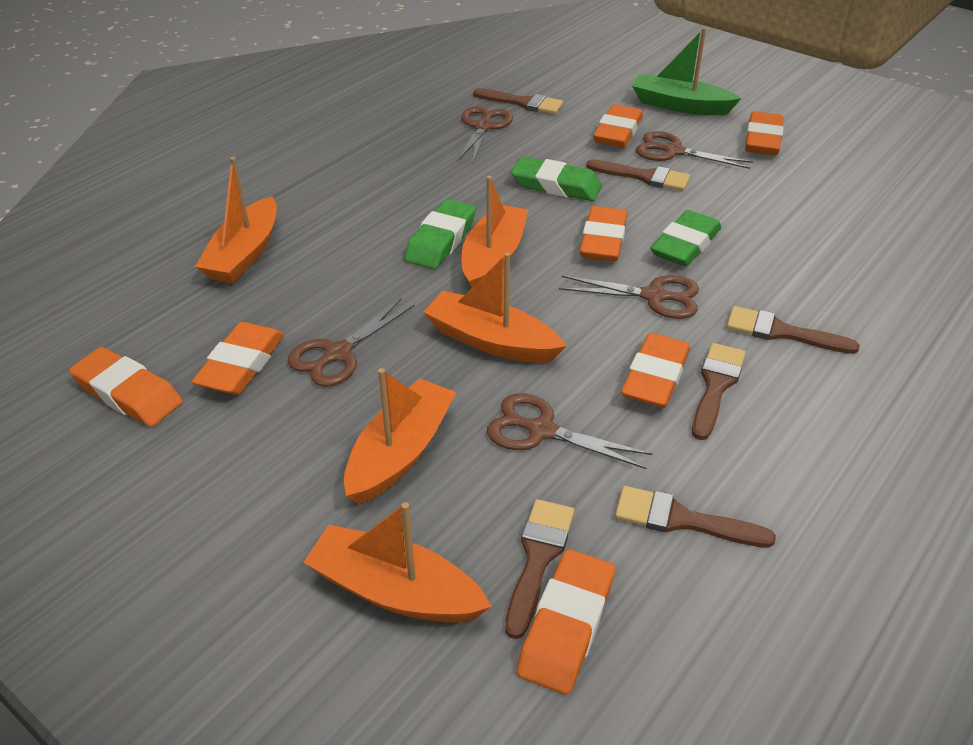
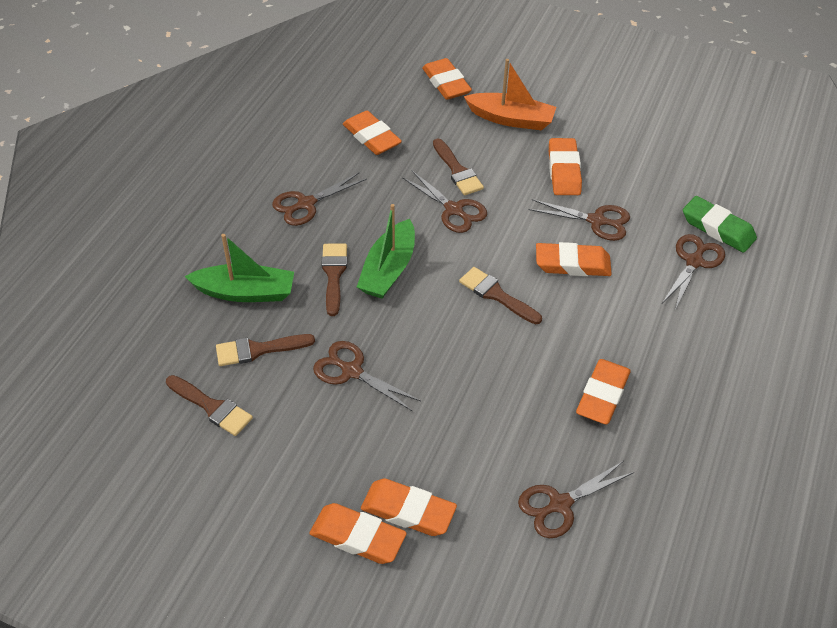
brown brush: [473,88,563,114] [505,499,575,639] [586,159,690,191] [615,486,776,548] [692,343,746,440] [727,306,860,354] = 6 -> [166,375,253,436] [216,334,315,366] [321,244,347,316] [433,139,484,195] [459,267,542,324] = 5
brown scissors: [288,299,415,387] [457,106,513,163] [487,393,652,469] [559,275,699,319] [636,131,753,169] = 5 -> [272,173,367,226] [313,341,421,411] [402,171,487,233] [518,461,634,538] [529,199,630,241] [662,234,725,310] = 6
green boat: [632,28,742,115] = 1 -> [184,234,294,302] [357,204,415,299] = 2
green eraser: [404,199,476,269] [511,157,602,201] [651,210,721,267] = 3 -> [683,196,757,253] = 1
orange boat: [195,157,277,283] [303,502,492,623] [344,368,457,504] [423,252,566,363] [461,176,528,287] = 5 -> [464,59,556,130] = 1

